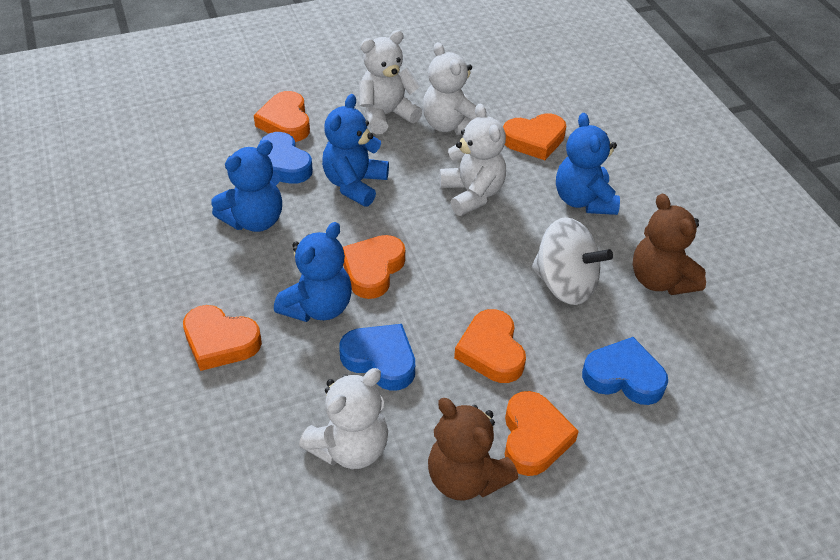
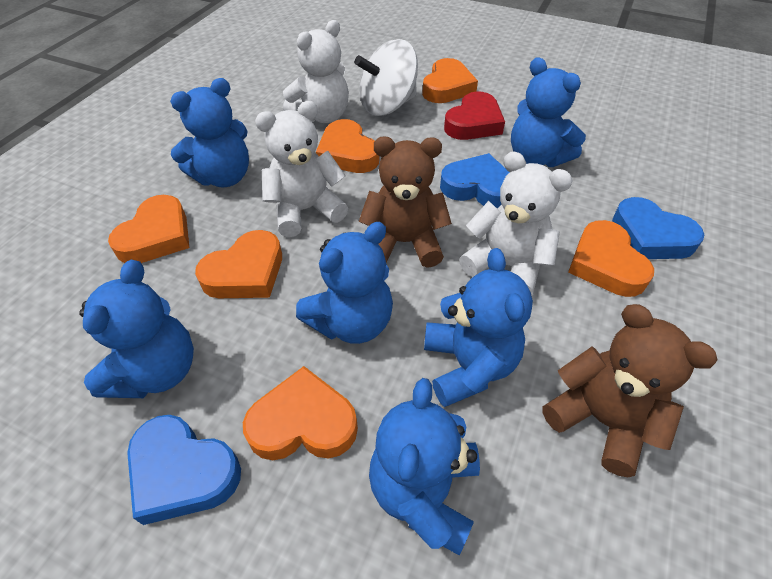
blue teddy bear: [211,140,282,232] [274,222,352,322] [322,94,389,207] [556,113,620,215] = 4 -> [79,260,194,398] [170,78,249,187] [296,222,393,344] [369,378,480,556] [424,248,533,407] [511,57,586,167] = 6
red heart: none = 0 -> [444,92,505,140] = 1
white teddy bear: [299,368,388,469] [359,30,422,134] [423,42,477,135] [439,104,506,216] = 4 -> [255,101,348,237] [283,20,349,123] [459,152,573,296] = 3

